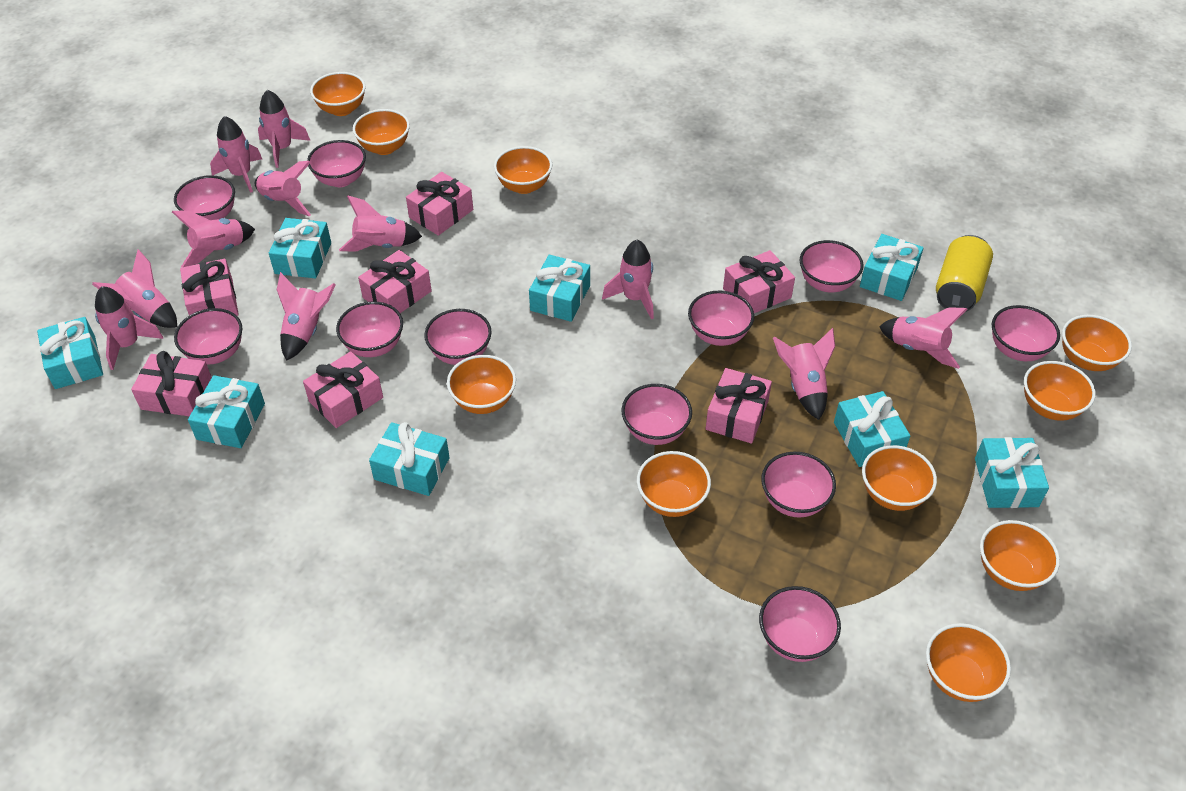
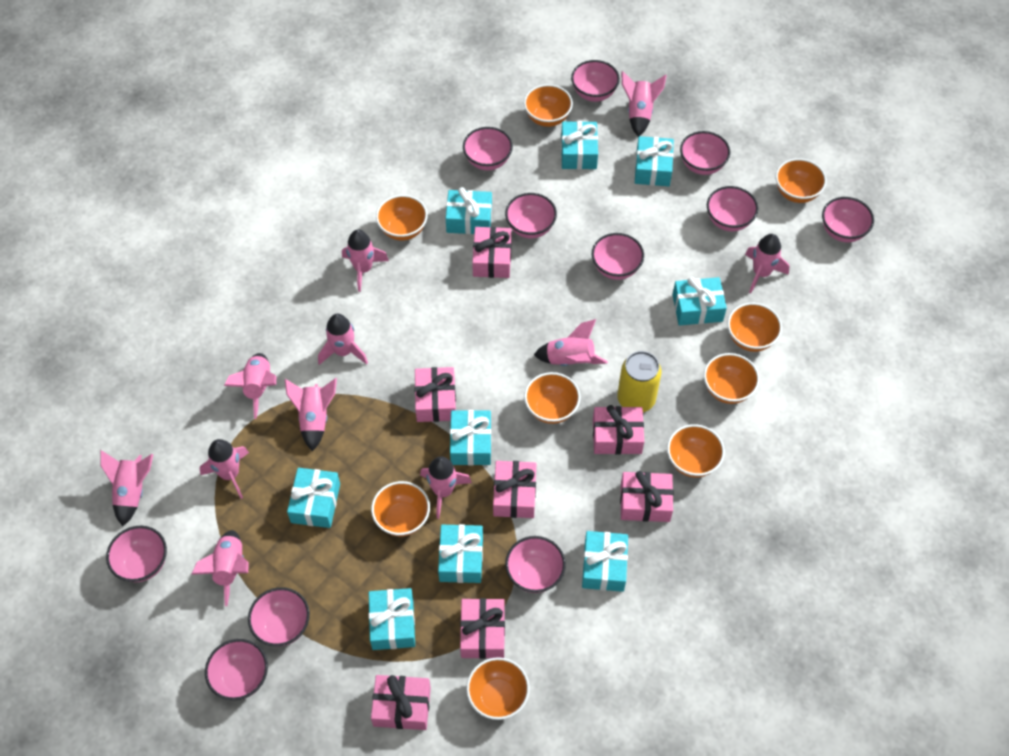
orange bowl: [310,72,366,116] [353,109,410,155] [447,355,516,414] [494,146,552,194] [637,451,711,517] [862,445,937,511] [926,623,1011,702] [980,520,1060,591] [1024,361,1096,421] [1062,315,1132,371] = 10 -> [371,481,430,536] [376,195,428,241] [466,657,530,720] [524,84,573,127] [524,372,580,424] [667,424,725,478] [704,353,760,404] [727,303,782,352] [775,158,827,203] = 9
turquoise gift: [37,317,103,389] [188,375,265,448] [269,218,331,278] [369,422,450,496] [529,255,590,322] [834,391,910,467] [860,234,924,301] [975,437,1049,508] = 8 -> [287,468,340,528] [369,588,415,650] [438,524,483,583] [446,187,492,234] [450,410,491,466] [561,121,598,169] [582,531,628,592] [635,136,674,186] [673,277,727,326] = 9

